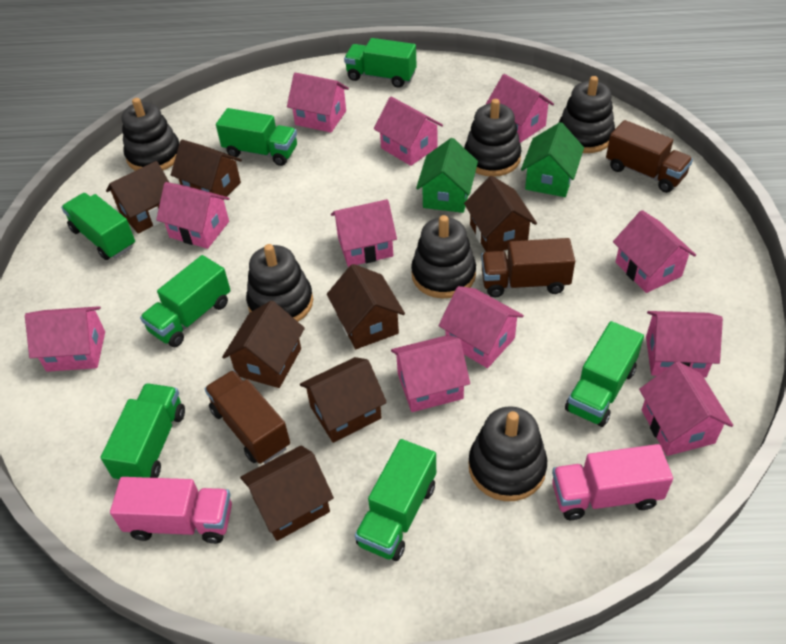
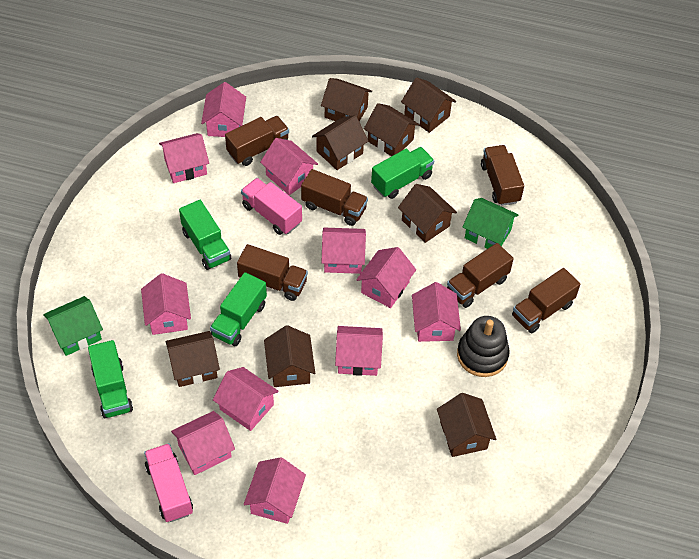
black stacking toy: [122,98,179,171] [246,244,313,322] [411,215,476,298] [464,99,522,177] [469,406,547,501] [559,76,615,153] = 6 -> [457,316,510,377] = 1
brown house: [106,161,170,234] [171,140,242,200] [222,301,305,388] [240,446,334,541] [300,357,387,443] [327,264,405,349] [464,176,537,252] = 7 -> [166,331,220,387] [264,325,315,387] [312,115,369,170] [321,78,372,121] [364,103,420,156] [398,184,457,243] [401,77,456,133] [437,393,496,457] = 8
brown truck: [204,370,290,464] [481,238,575,297] [606,120,693,193] = 3 -> [225,116,289,166] [237,244,308,301] [301,169,368,226] [447,243,514,308] [481,145,524,206] [512,268,580,334] = 6
green truck: [61,193,135,260] [100,383,185,480] [140,255,231,347] [216,108,297,166] [344,38,417,88] [355,439,436,561] [565,321,644,427] = 7 -> [88,340,133,418] [179,200,231,270] [210,272,267,346] [371,147,434,199] = 4

